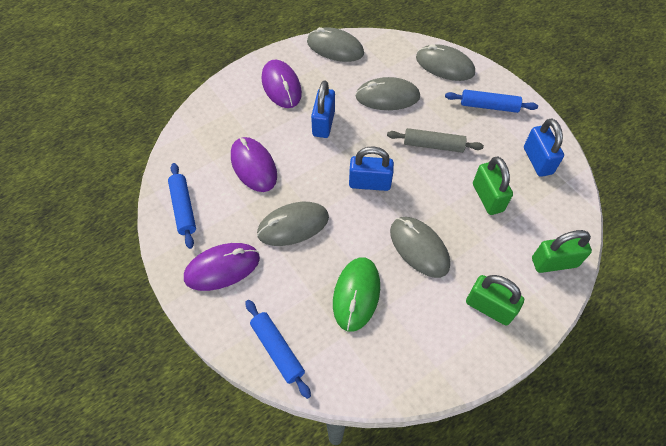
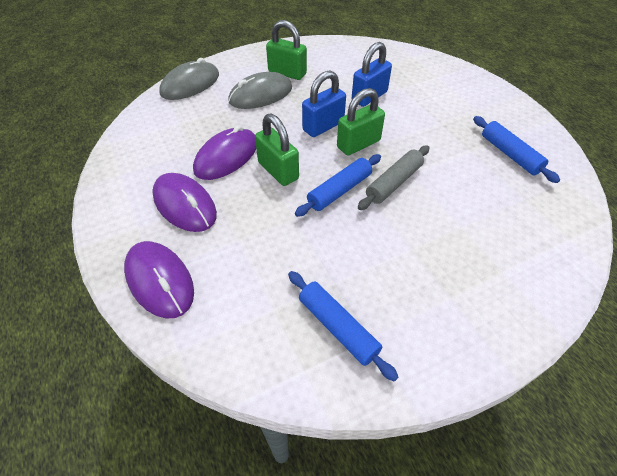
blue padlock: [311,80,335,138] [349,146,394,191] [524,118,564,177] = 3 -> [302,70,346,137] [352,42,392,107] = 2
green mouse: [333,257,380,332] = 1 -> none = 0
grey mouse: [257,202,329,246] [307,27,364,62] [356,77,420,110] [390,217,450,278] [416,44,475,81] = 5 -> [159,58,219,100] [228,72,292,109] = 2

